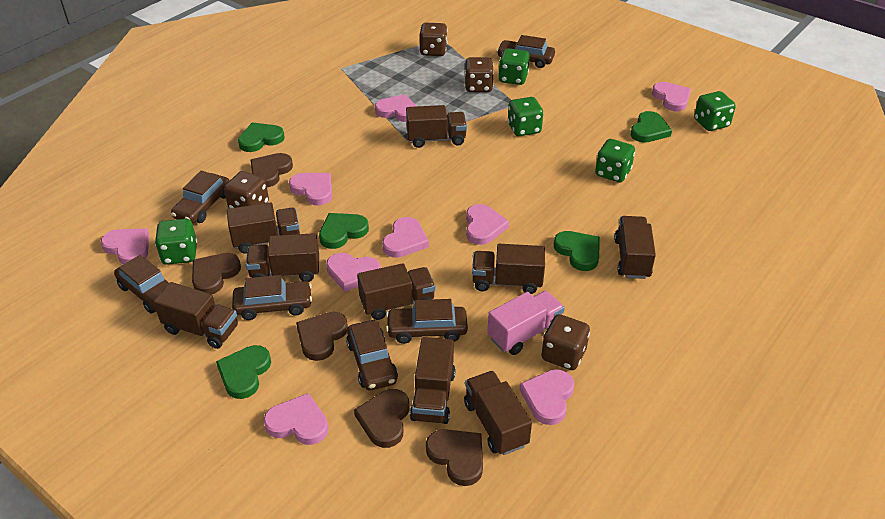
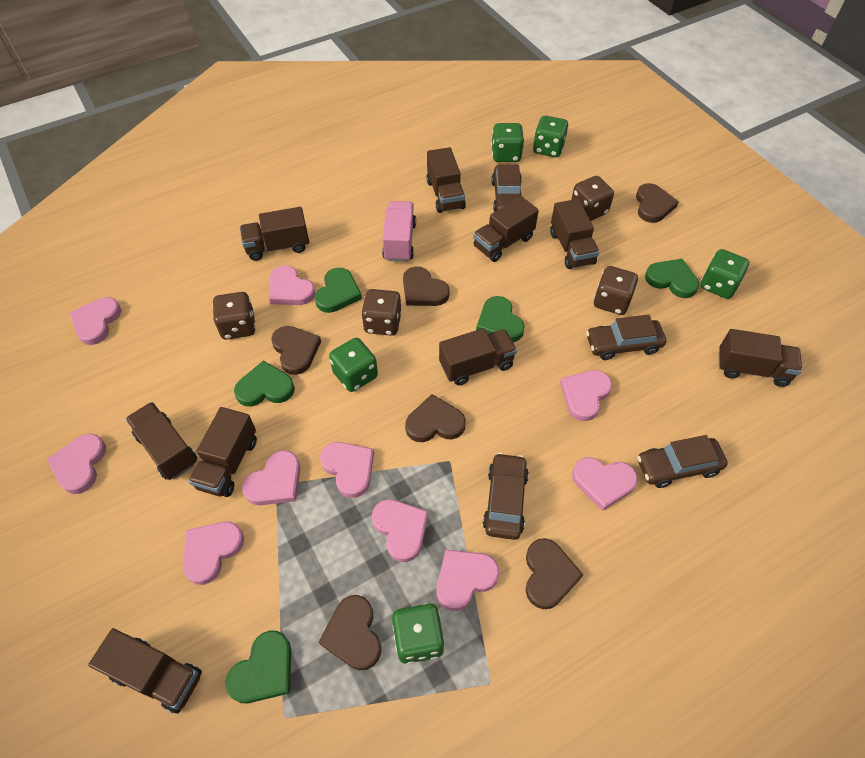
brown car: [114,255,169,314] [171,171,230,224] [232,275,312,320] [346,320,398,391] [386,299,468,344] [497,35,555,68] = 6 -> [483,453,529,540] [491,164,522,212] [586,314,666,360] [637,435,728,488] = 4
brown heart: [192,253,241,294] [251,153,293,187] [296,312,348,361] [354,389,409,448] [426,429,483,486] = 5 -> [271,326,321,375] [319,595,381,670] [403,266,450,306] [405,394,466,442] [526,538,583,609] [636,183,679,223] = 6
pink heart: [101,229,149,264] [264,393,329,445] [289,173,332,206] [326,253,381,292] [375,94,416,122] [382,217,429,258] [466,204,509,245] [519,369,574,425] [652,82,691,111] = 9 -> [47,433,106,494] [70,297,121,345] [183,522,244,585] [242,450,300,505] [269,265,315,305] [320,442,374,498] [372,499,428,562] [437,549,499,611] [560,370,612,421] [572,457,638,511] = 10

